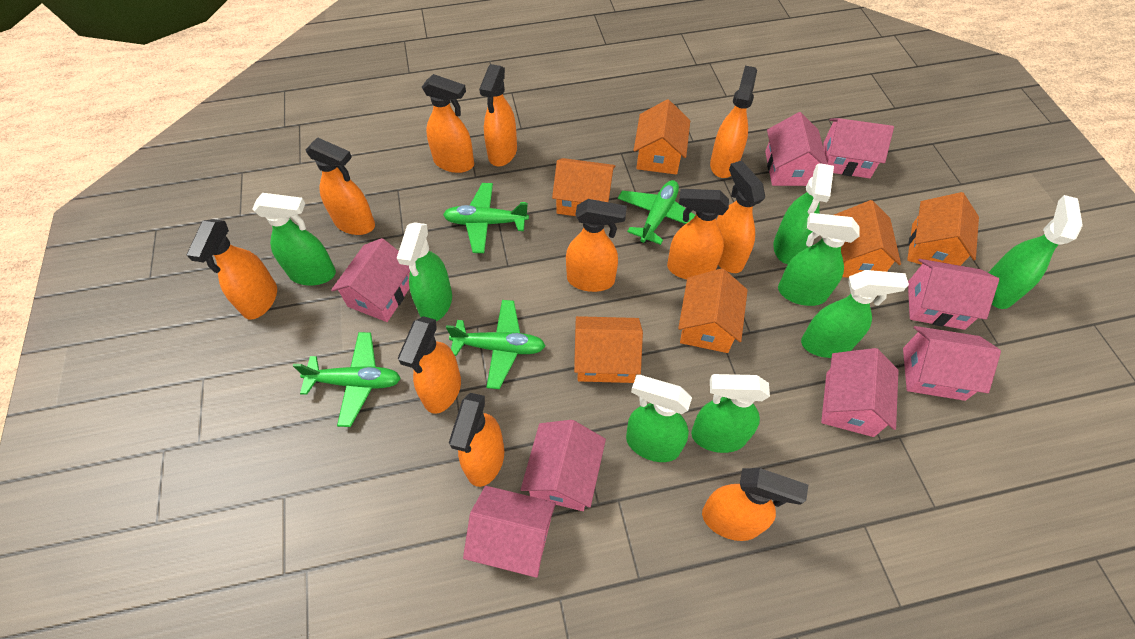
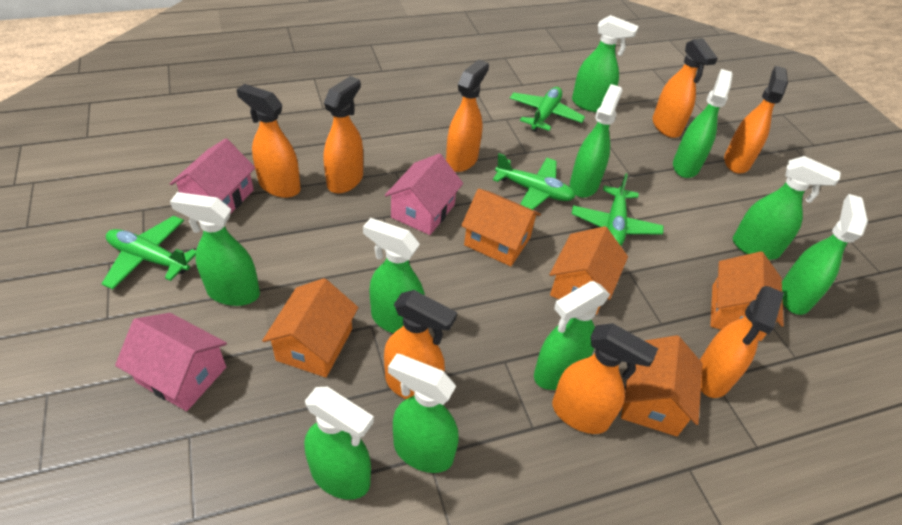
green spray bottle: [253,193,336,285] [397,222,452,321] [626,375,692,462] [691,374,770,453] [773,164,834,264] [778,213,860,306] [801,270,909,358] [988,195,1083,309] = 8 -> [170,192,260,306] [304,387,374,500] [363,218,425,333] [388,354,459,473] [534,281,610,390] [570,84,623,198] [572,15,639,112] [673,69,733,178] [733,156,841,260] [782,194,868,315] = 10
orange house: [552,158,616,216] [574,316,643,383] [634,99,690,174] [678,268,748,353] [834,200,901,278] [907,192,979,266] = 6 -> [262,278,359,378] [461,189,541,266] [549,226,628,315] [621,335,703,436] [710,251,784,341] = 5
orange spray bottle: [187,219,277,319] [306,137,375,235] [398,316,461,414] [422,74,474,173] [449,393,504,487] [479,64,517,166] [566,199,627,292] [667,189,729,280] [702,468,808,541] [710,66,757,178] [716,160,765,273] = 11 -> [236,84,301,198] [324,76,363,193] [384,290,457,399] [446,60,489,172] [552,323,658,434] [652,38,718,138] [700,286,784,398] [724,66,788,174] = 8
pink house: [331,238,410,322] [463,486,556,578] [521,420,606,511] [765,112,828,186] [821,348,899,437] [823,118,894,178] [903,326,1001,401] [908,259,999,330] = 8 -> [115,313,227,411] [170,138,256,214] [385,153,463,235] = 3

